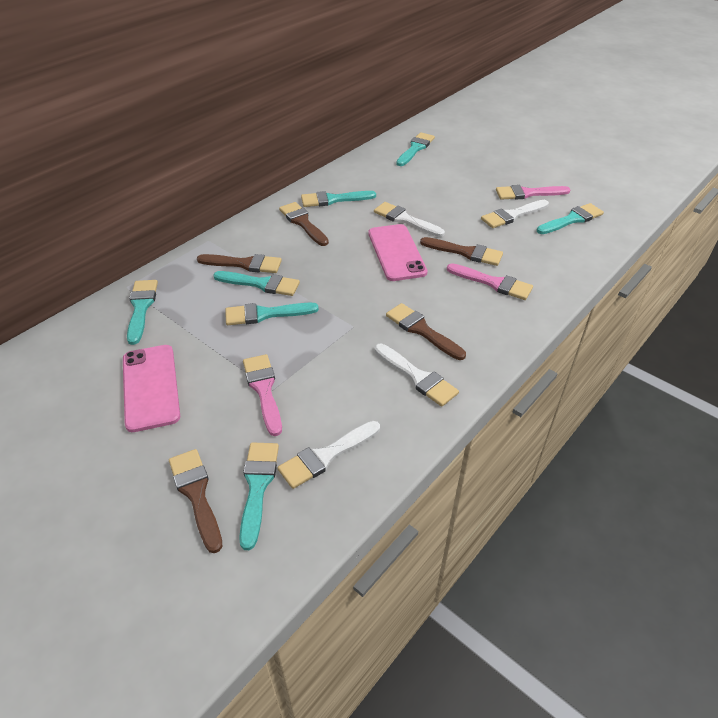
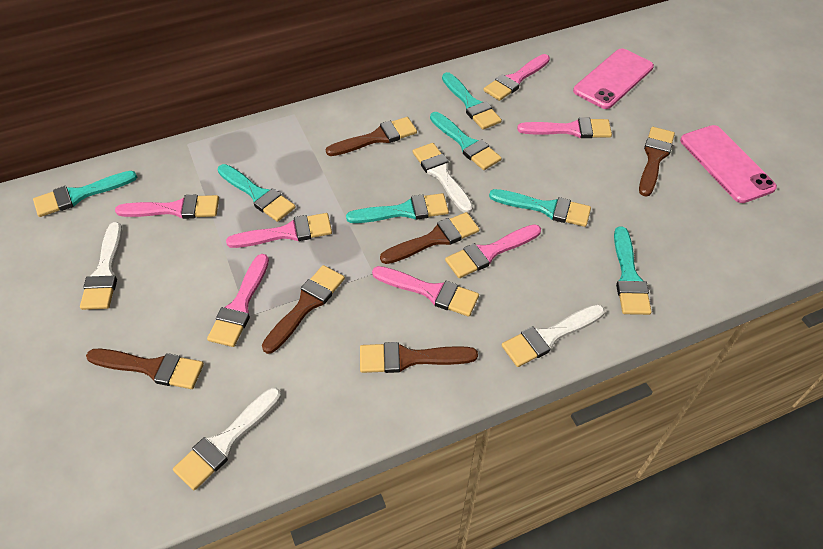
brown brush: [169,449,222,553] [197,254,282,273] [279,202,329,246] [386,303,466,360] [420,237,503,266] = 5 -> [86,349,204,389] [262,265,345,354] [326,117,417,156] [360,342,478,373] [380,212,479,264] [639,127,675,196] = 6
pink brush: [243,354,282,436] [447,263,533,300] [496,185,571,200] = 3 -> [115,194,219,219] [207,254,269,347] [226,213,332,248] [372,266,479,317] [445,224,541,278] [484,54,550,101] [517,117,612,138] = 7

